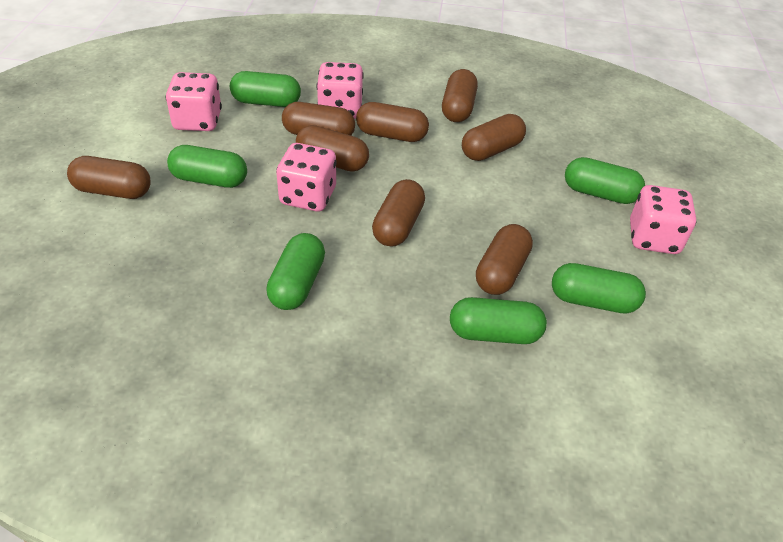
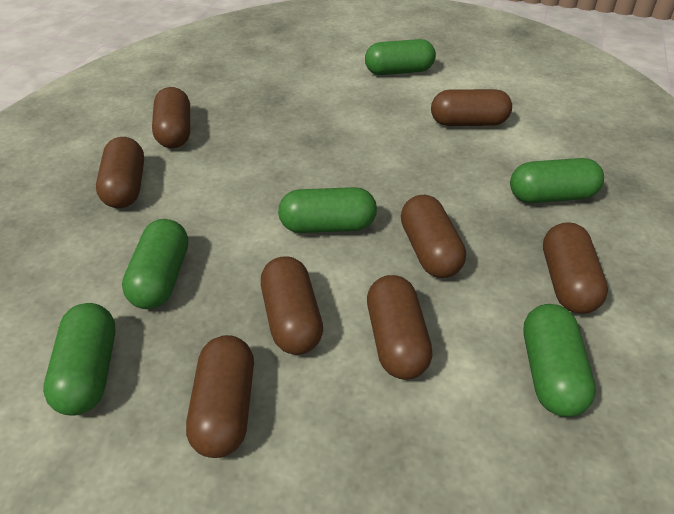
pink dice: [166,72,222,131] [276,143,337,211] [317,62,364,119] [630,185,696,254] = 4 -> none = 0

